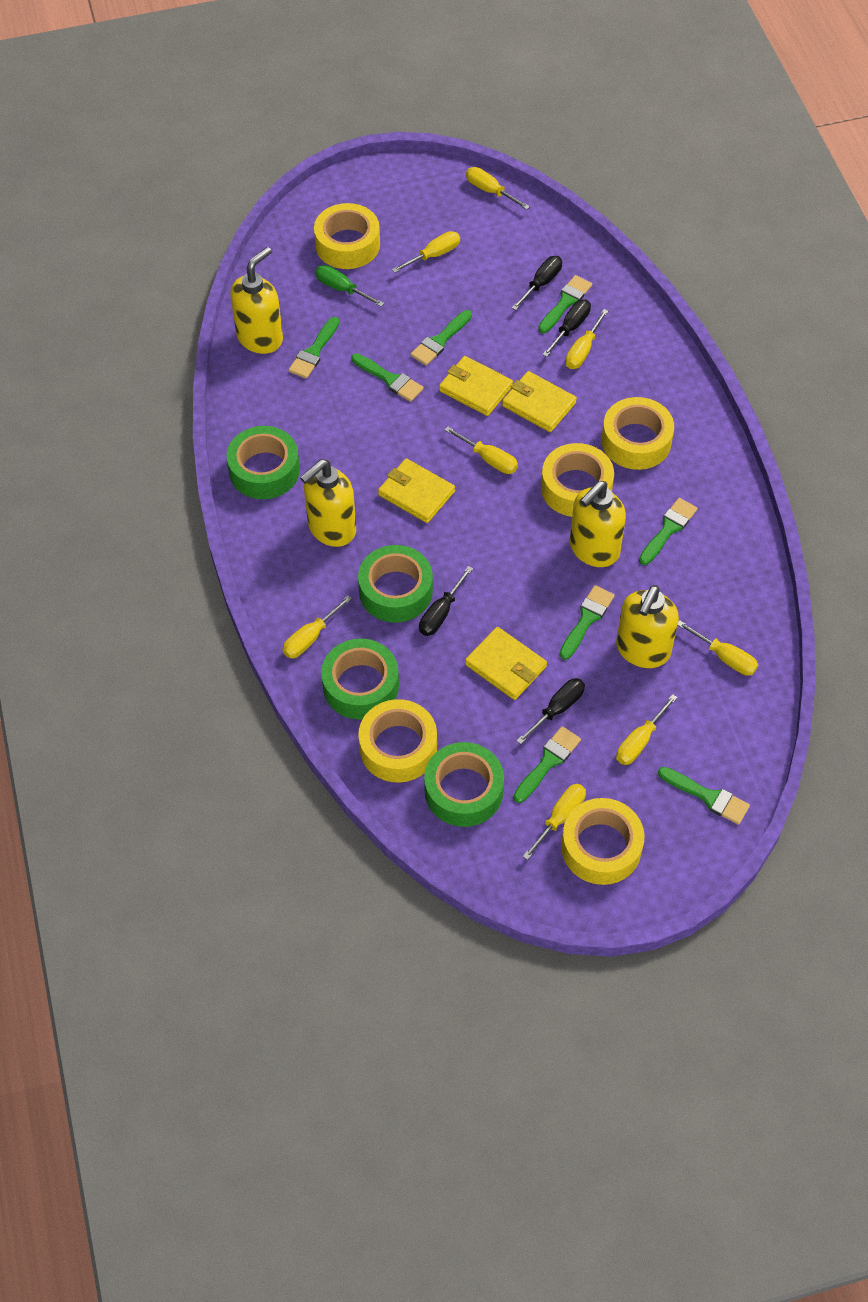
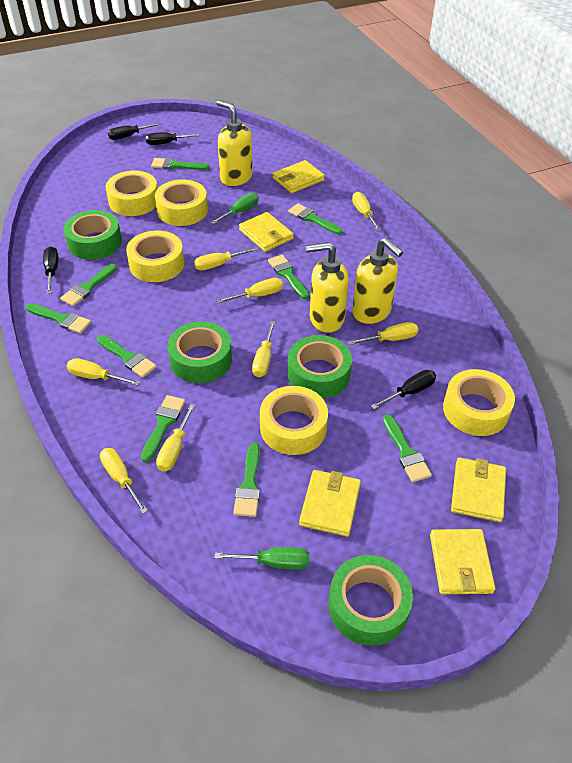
green brush: [288,317,339,379] [351,353,424,402] [410,310,472,366] [513,726,581,803] [538,275,592,333] [560,585,615,660] [639,498,698,565] [658,767,750,825] = 8 -> [26,303,91,334] [60,264,117,306] [97,335,157,378] [141,395,186,462] [151,158,210,170] [233,443,260,517] [268,255,309,299] [288,203,343,235] [383,414,432,482] = 9
green screwdriver: [315,265,384,307] = 1 -> [211,193,259,224] [215,547,309,569] = 2
yellow soap dispenser: [230,247,283,354] [300,459,356,547] [570,481,626,567] [616,585,679,668] = 4 -> [216,100,253,186] [306,242,349,333] [352,238,403,324] = 3
yellow wallet: [378,458,455,523] [439,356,513,416] [465,627,547,700] [502,371,577,432] = 4 -> [239,212,294,252] [273,160,325,193] [299,470,361,537] [430,529,496,594] [451,458,506,522] = 5

